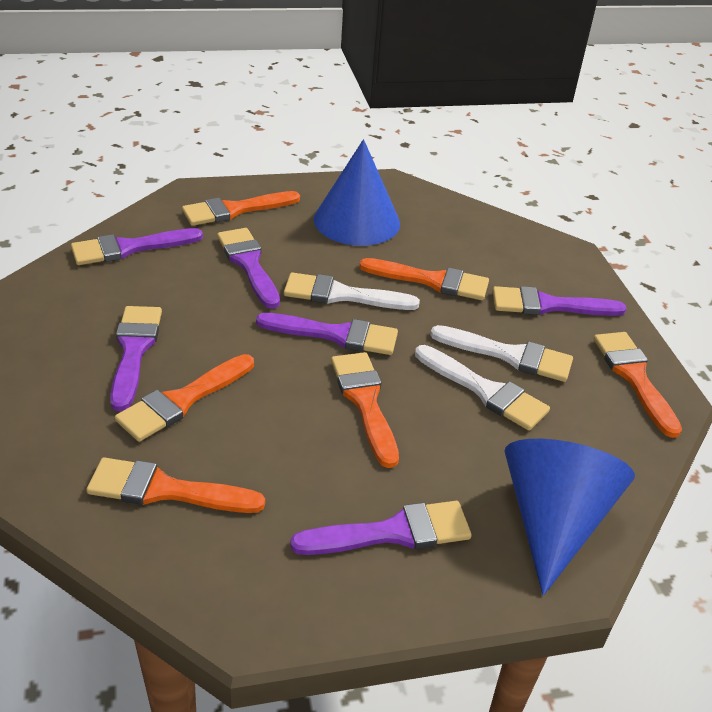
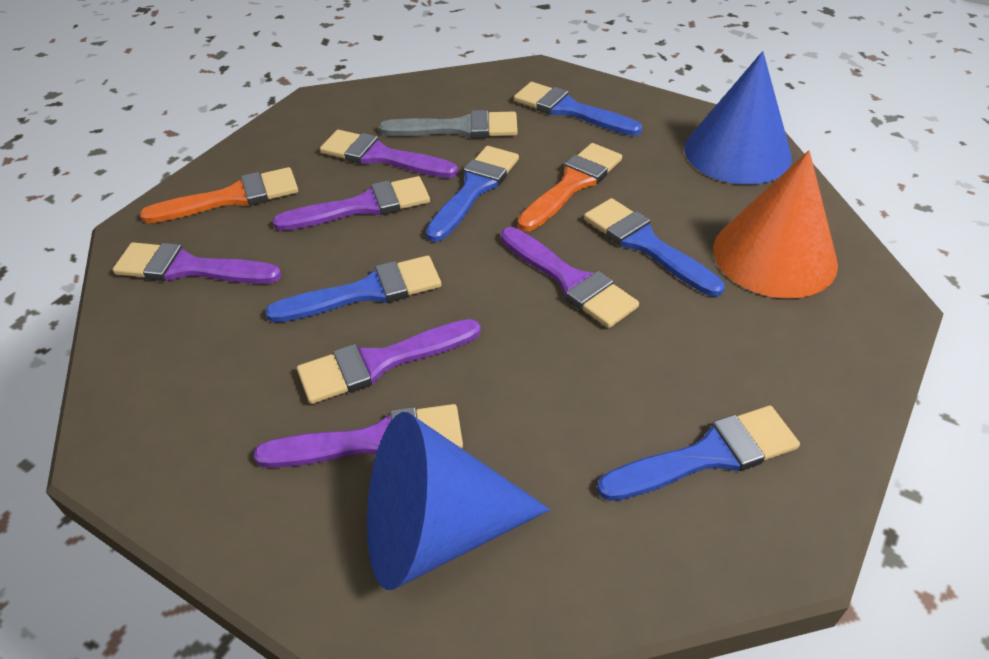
blue brush: none = 0 -> [265,256,441,323] [426,146,519,242] [514,82,642,136] [584,198,725,296] [597,406,800,501] = 5
grey brush: none = 0 -> [379,110,518,138] = 1
orange brush: [86,457,265,513] [115,354,254,442] [182,191,300,226] [331,352,399,468] [359,258,489,300] [594,332,682,438] = 6 -> [140,167,298,223] [518,143,622,231] = 2
orange cone: none = 0 -> [713,150,838,299] = 1
white brush: [284,273,420,310] [415,345,550,431] [430,325,573,382] = 3 -> none = 0

